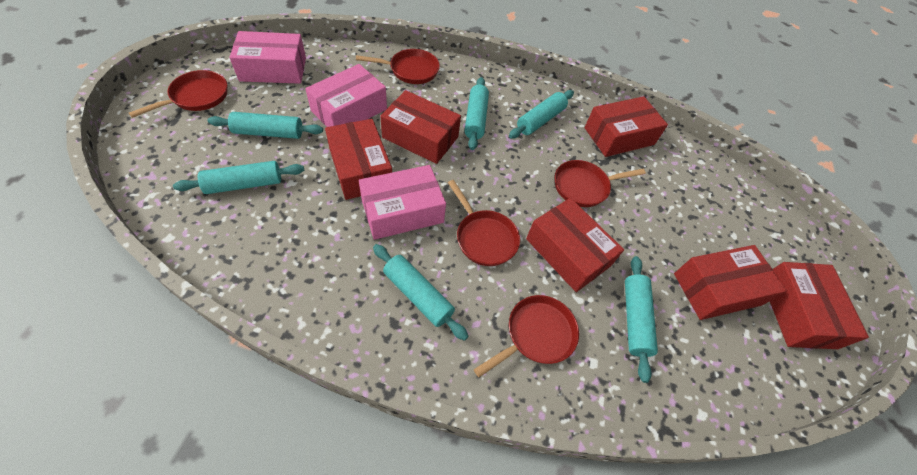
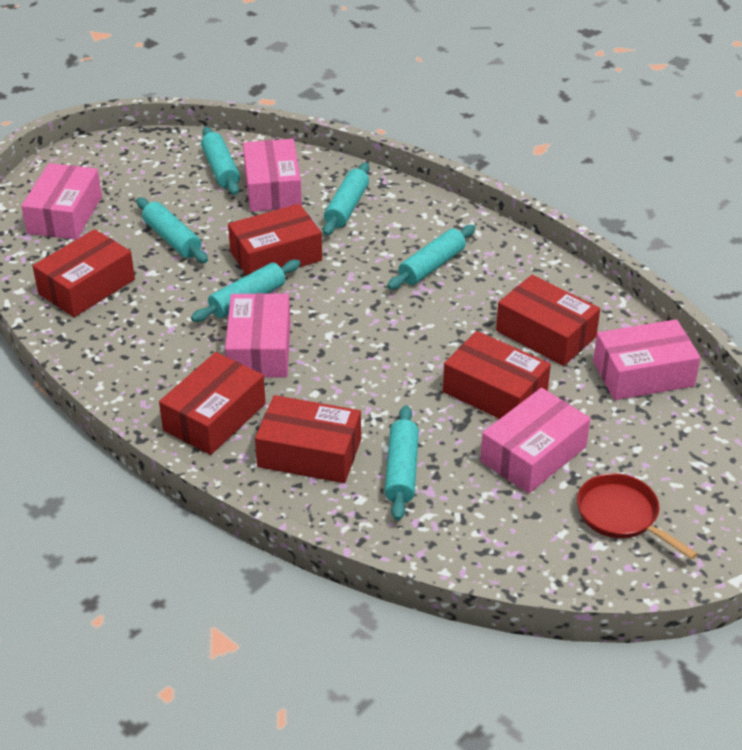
pink box: [229,31,306,84] [305,64,387,127] [359,165,446,240] = 3 -> [21,163,102,240] [225,293,291,378] [243,139,302,212] [480,388,591,494] [593,319,701,400] = 5
red pan: [129,70,227,118] [356,49,440,84] [448,180,520,266] [474,295,579,377] [555,160,646,207] = 5 -> [577,473,698,560] = 1

